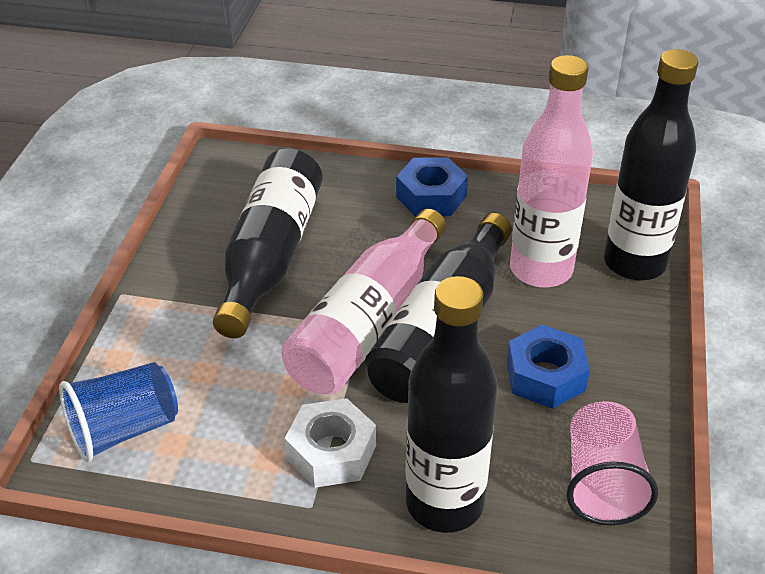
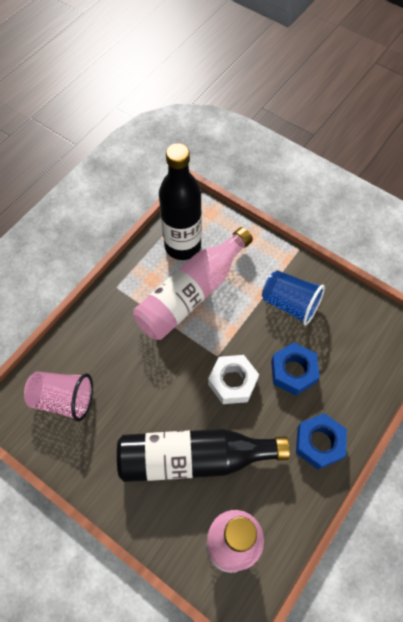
black bottle: [213,149,323,338] [365,213,512,403] [406,276,498,533] [604,49,698,281] = 4 -> [117,429,290,482] [159,143,202,260] = 2

